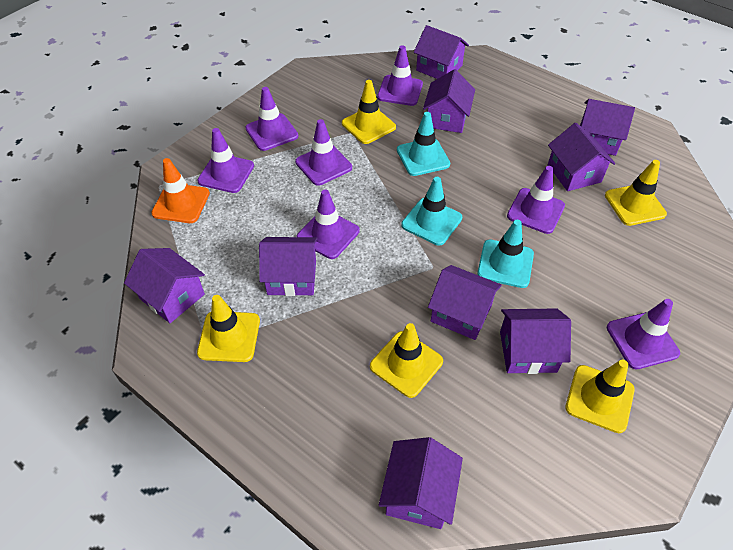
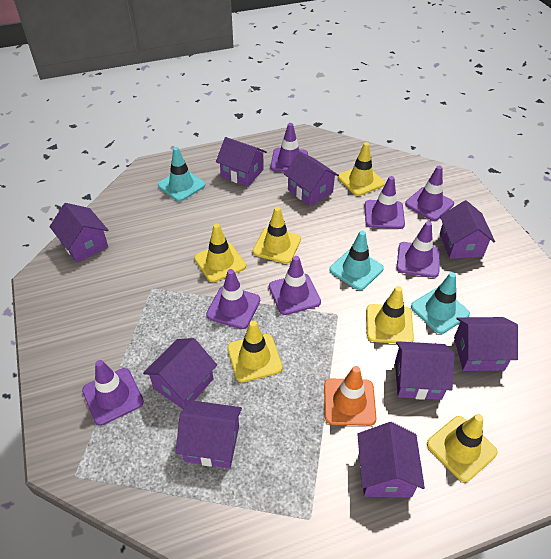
yellow traffic cone: [197,295,260,362] [342,80,396,144] [370,323,443,398] [565,360,635,433] [605,160,667,226] = 5 -> [194,223,246,282] [227,320,283,382] [253,207,301,264] [338,142,385,196] [366,286,414,343] [427,414,498,482] = 6

